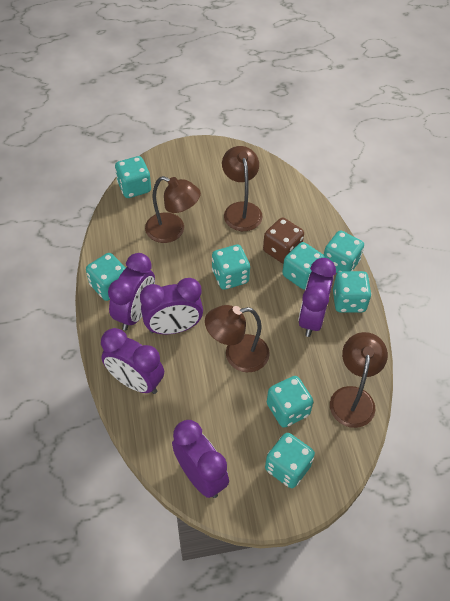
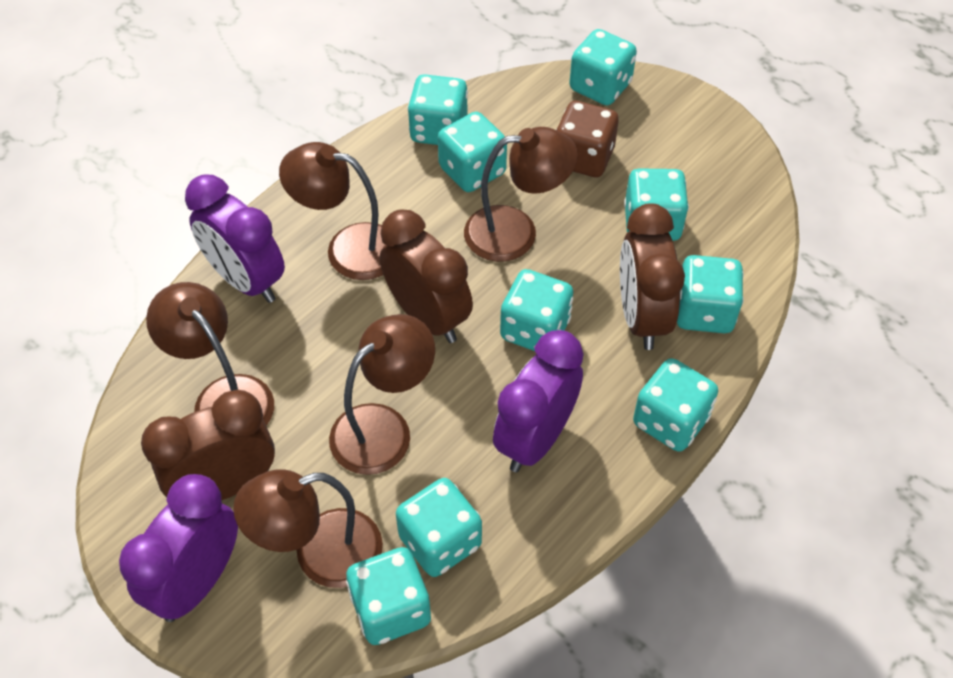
brown clock: none = 0 -> [141,390,275,500] [380,209,473,343] [620,203,685,350] = 3
brown lamp: [145,176,201,243] [205,305,270,372] [222,146,263,231] [330,332,388,428] = 4 -> [146,282,274,426] [233,469,383,588] [279,142,385,280] [329,314,435,475] [464,127,578,262] = 5
purple clock: [101,328,164,394] [108,253,155,331] [140,278,203,334] [172,420,229,498] [298,258,336,337] = 5 -> [119,474,238,622] [185,175,285,303] [493,330,584,472] = 3
turquoise dice: [86,253,126,301] [115,156,151,198] [212,245,250,290] [265,433,315,488] [267,376,313,428] [282,242,325,289] [324,230,364,273] [333,271,372,313] = 8 -> [346,547,431,645] [396,478,482,577] [407,74,468,145] [438,112,507,192] [500,269,573,351] [569,29,637,105] [624,168,689,241] [633,358,718,452] [677,255,744,333] = 9

